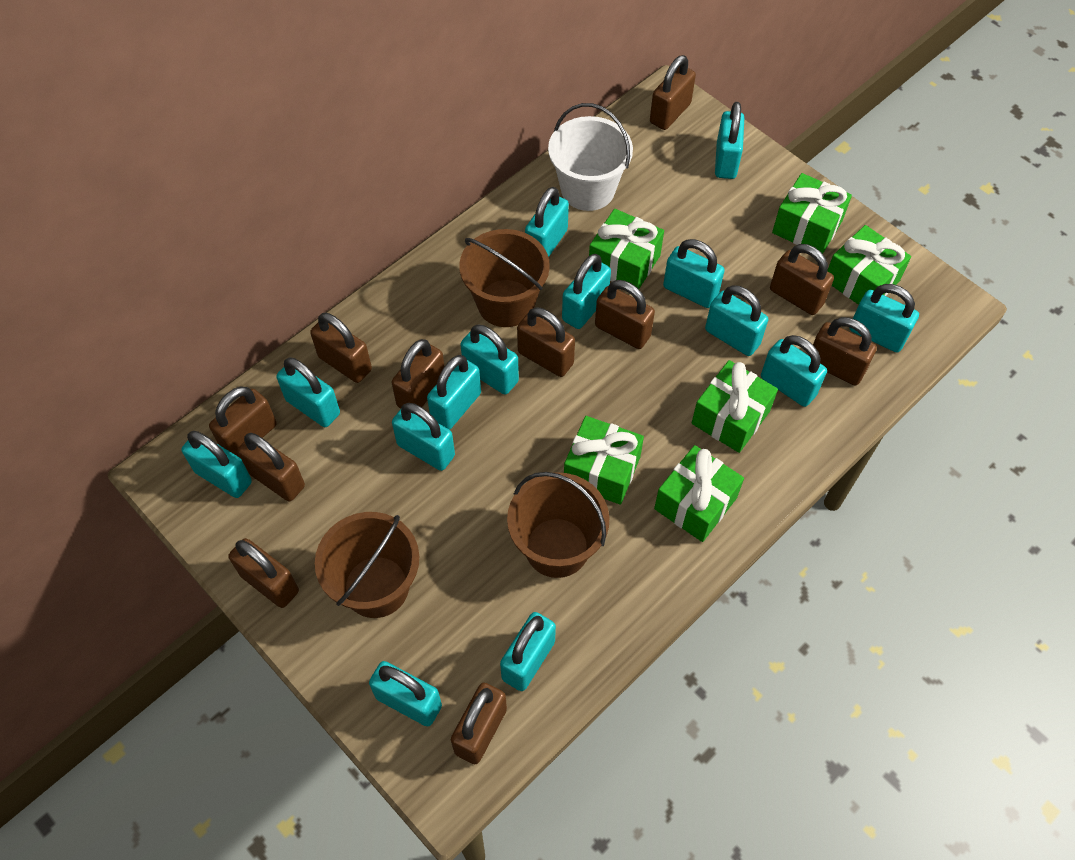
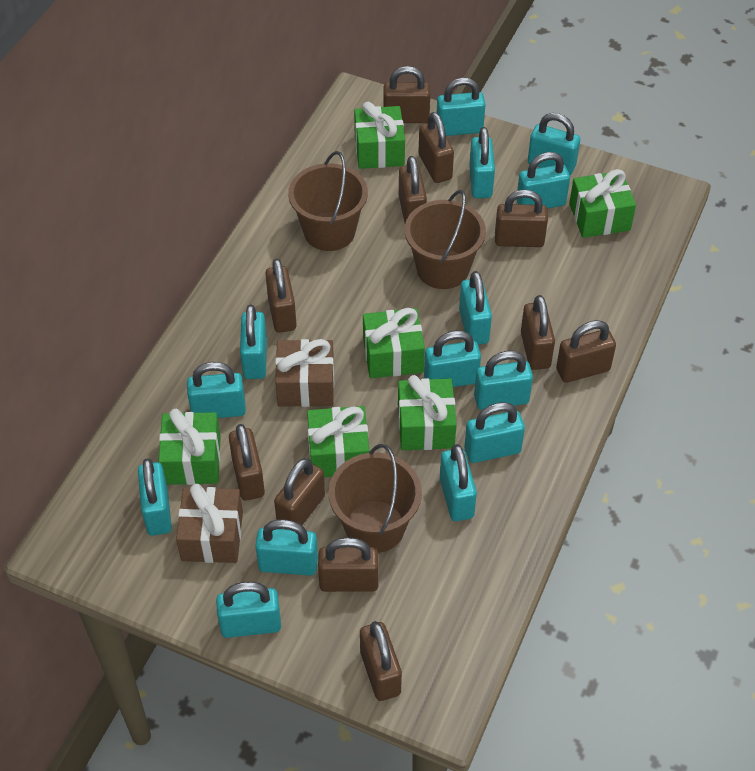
brown gift: none = 0 -> [176,484,243,563] [275,339,334,407] = 2
white bucket: [548,103,633,211] = 1 -> none = 0

